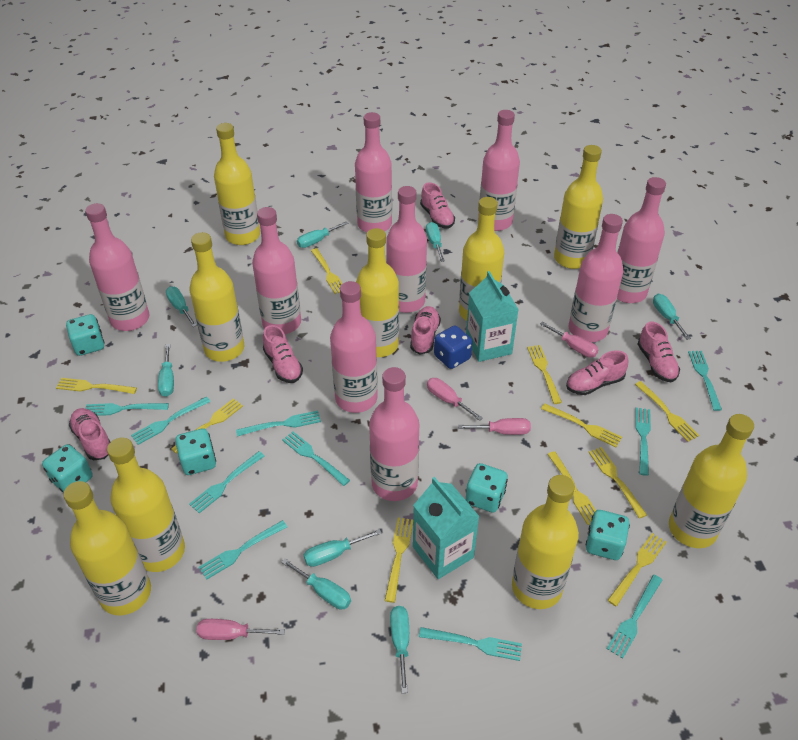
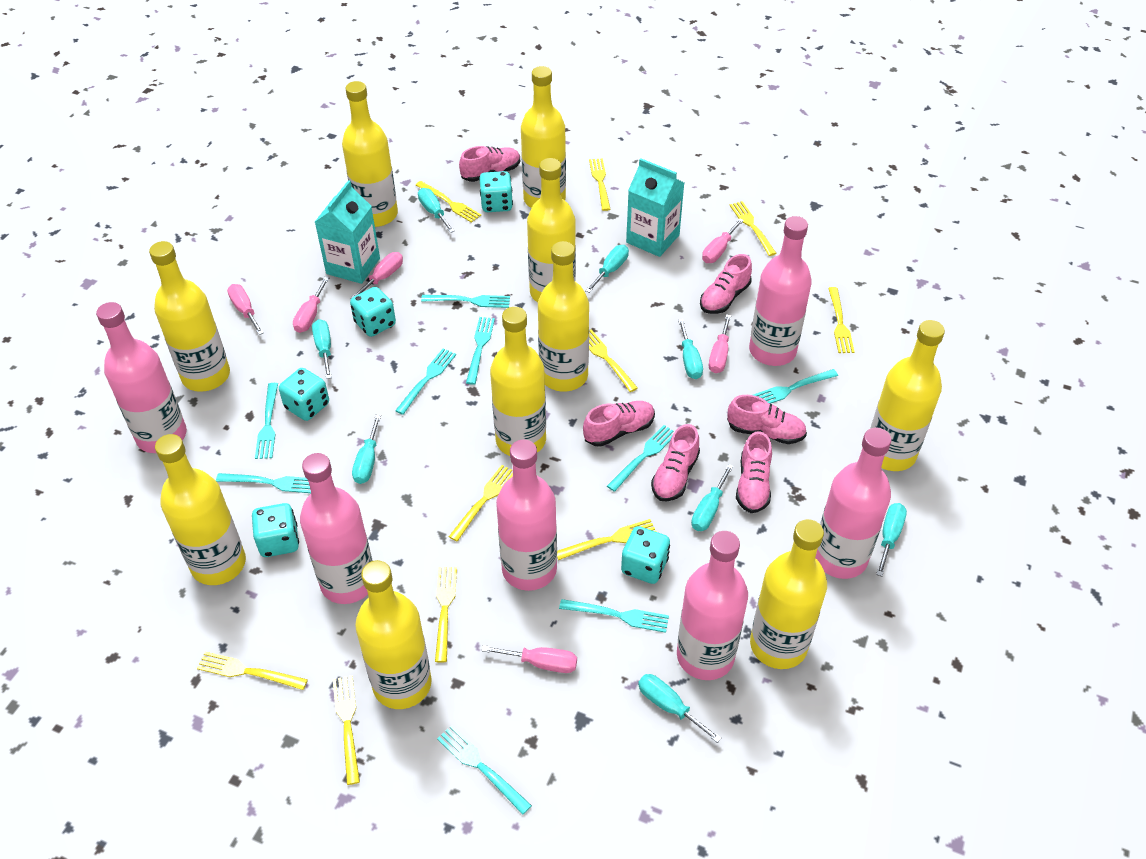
blue dice: [434,325,472,369] = 1 -> none = 0
pink bottle: [85,203,149,331] [252,207,301,334] [330,281,378,413] [355,112,392,232] [369,367,419,501] [386,186,427,313] [478,110,520,231] [569,214,623,342] [617,177,666,303] = 9 -> [96,302,187,453] [300,453,373,604] [496,439,557,591] [677,531,748,680] [749,216,812,366] [815,428,891,579] = 6
pink screwdriver: [197,619,285,640] [427,378,483,421] [458,418,531,435] [540,322,598,358] = 4 -> [227,284,264,335] [293,277,329,333] [351,252,403,298] [482,645,577,673] [702,218,744,263] [709,314,731,373] = 6
turquoise fork: [86,403,169,416] [131,397,211,445] [189,451,264,513] [199,520,287,580] [236,411,321,436] [282,431,350,486] [419,627,522,661] [607,575,662,659] [635,408,651,476] [688,351,722,411] = 10 -> [216,473,311,493] [255,383,278,459] [395,349,456,415] [421,295,510,308] [437,725,532,815] [466,317,495,385] [559,599,669,633] [607,425,673,492] [753,369,838,404] = 9
yellow bottle: [64,481,151,616] [107,438,185,572] [190,232,244,362] [214,123,260,245] [356,228,399,357] [459,197,504,321] [512,475,579,609] [554,145,603,269] [669,414,754,548] = 9 -> [149,241,230,392] [155,434,246,585] [342,81,398,227] [355,560,432,709] [490,307,546,456] [521,66,566,208] [527,158,576,302] [538,241,589,392] [750,519,827,669] [871,320,945,471] = 10

